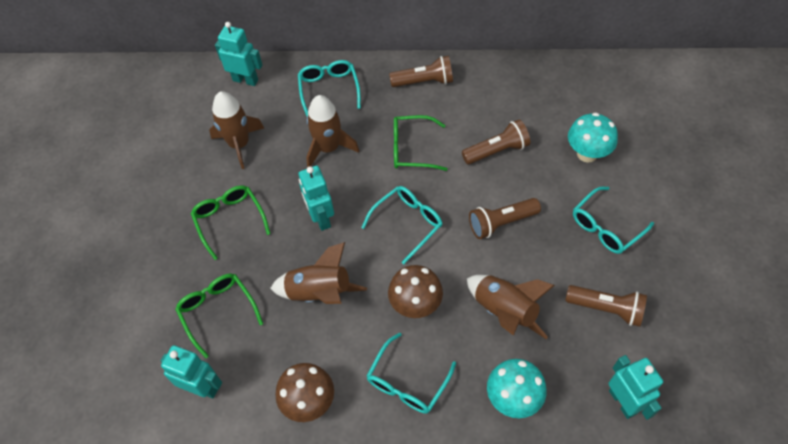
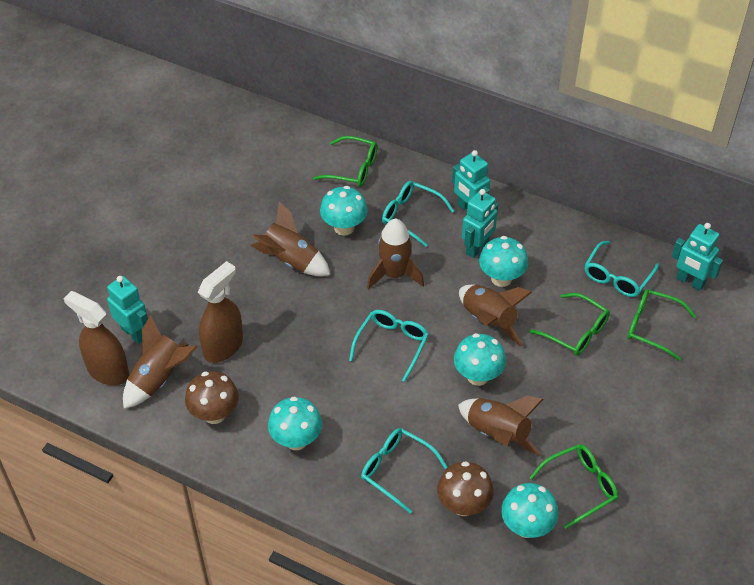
brown flashlight: [389,56,453,87] [462,120,531,164] [469,198,541,239] [565,285,647,327] = 4 -> none = 0
brown rocket: [209,91,264,169] [270,242,367,304] [306,95,359,168] [467,275,555,339] = 4 -> [123,314,197,409] [251,202,330,276] [367,219,424,289] [458,396,544,456] [459,285,532,346] = 5
brown spray bottle: none = 0 -> [63,291,129,385] [198,261,243,363] = 2
green glasses: [175,274,263,358] [191,185,270,260] [394,115,448,171] = 3 -> [313,136,377,187] [529,293,610,356] [529,444,618,529] [627,289,696,361] = 4
turquoise mushroom: [487,359,547,418] [568,112,618,163] = 2 -> [268,397,322,450] [320,186,368,236] [454,333,506,386] [479,236,528,287] [501,483,558,538] = 5

